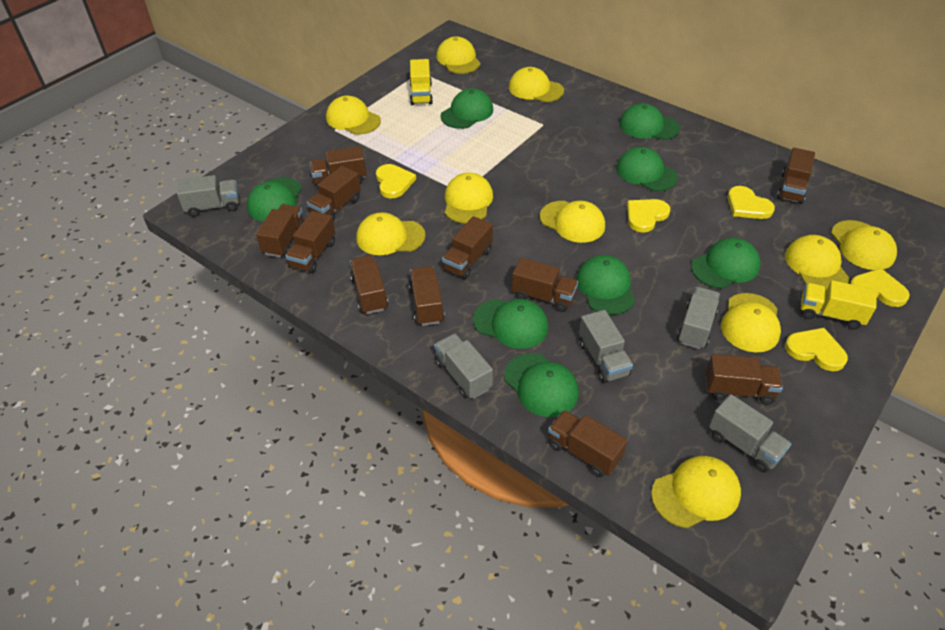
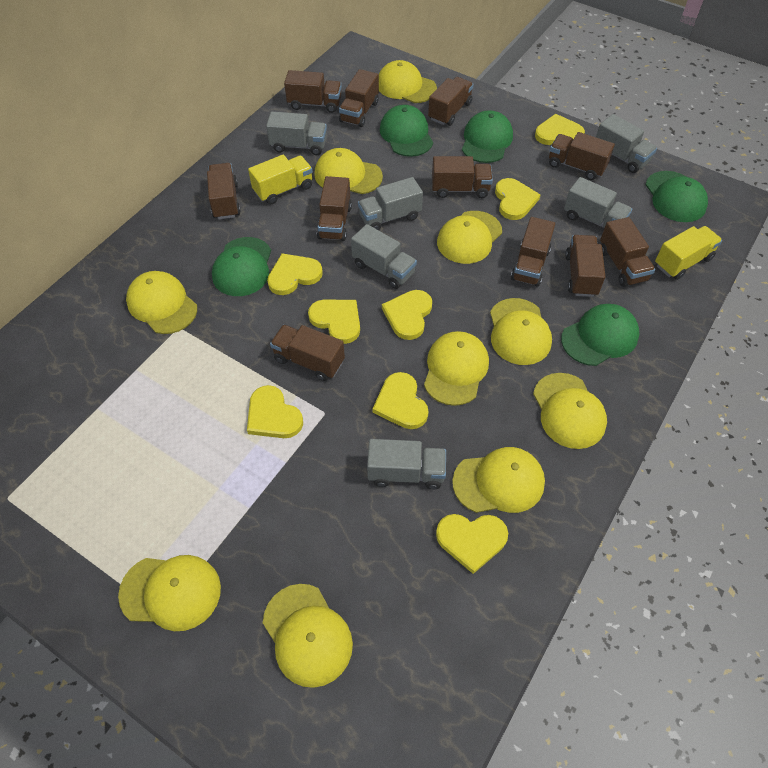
green cap: [247,177,302,222] [440,88,493,129] [473,299,548,349] [504,353,579,417] [576,255,635,315] [616,147,678,192] [619,103,680,140] [691,238,761,289] = 8 -> [212,237,271,296] [380,105,433,157] [462,110,513,163] [561,304,640,366] [645,171,708,222] = 5
grey truck: [177,175,239,217] [434,333,493,399] [579,310,633,383] [677,287,720,349] [709,394,791,473] = 5 -> [266,111,327,155] [351,224,417,289] [358,177,423,230] [367,439,446,489] [564,177,632,228] [596,114,657,173] = 6
yellow heart: [376,164,416,198] [627,199,670,233] [728,186,775,219] [785,328,848,371] [850,268,910,307] = 5 -> [247,385,303,438] [267,253,323,295] [308,300,360,344] [372,372,429,429] [382,290,432,340] [436,514,508,574] [495,178,541,220] [535,114,585,145] = 8

